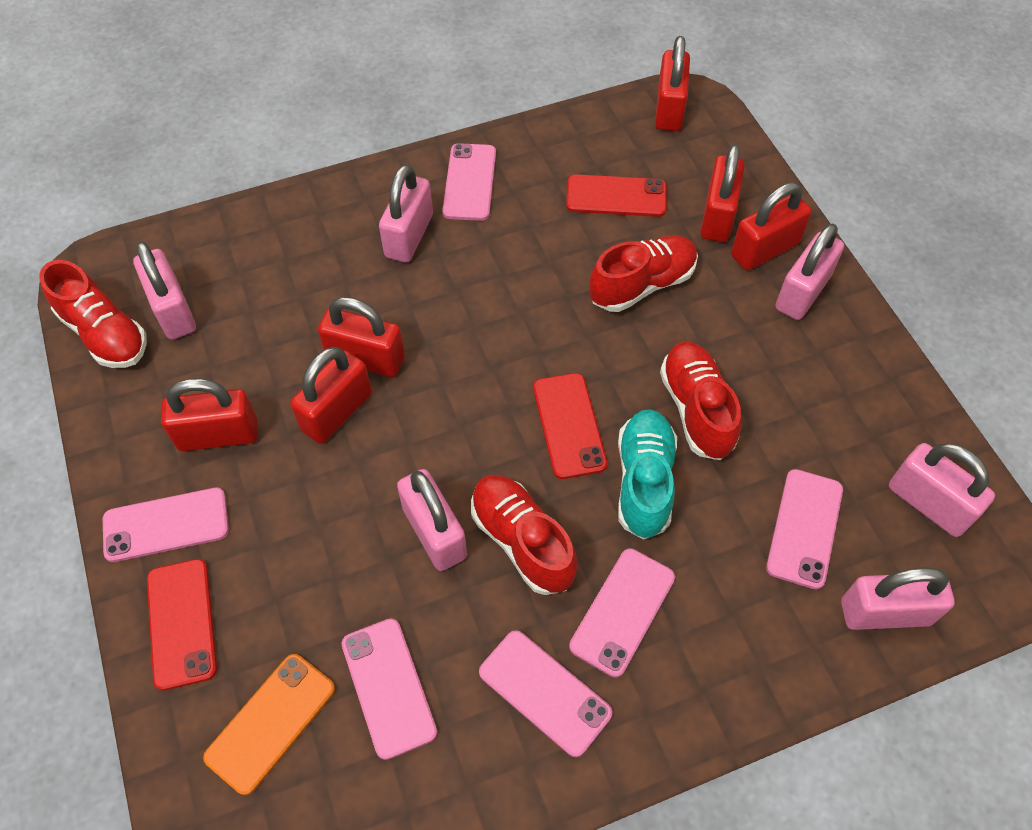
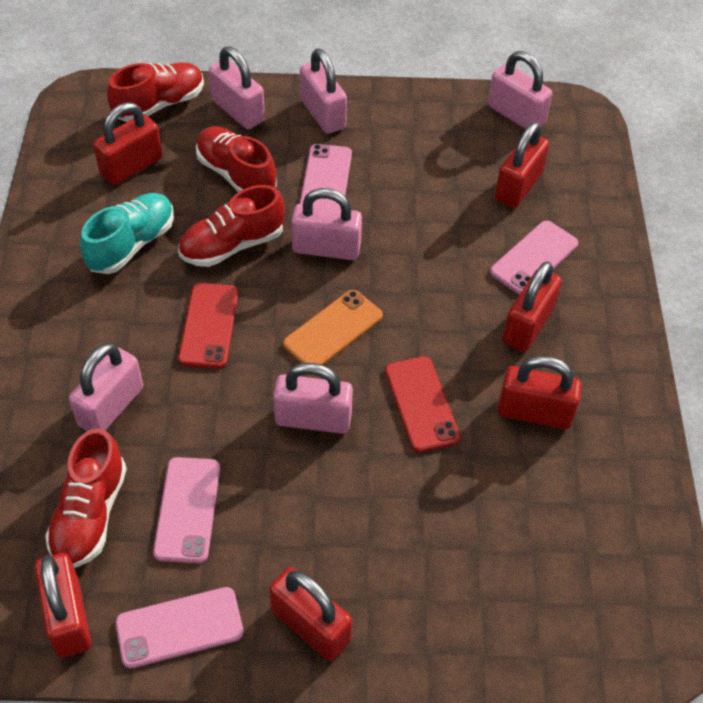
pink phone: [103,487,229,562] [342,619,437,760] [442,143,496,221] [479,630,612,757] [569,548,675,678] [766,469,843,589] = 6 -> [116,587,244,668] [153,457,220,563] [300,144,352,209] [490,221,579,295] = 4
red phone: [147,559,217,691] [533,373,607,479] [566,174,667,217] = 3 -> [178,283,239,369] [385,356,460,452] = 2

